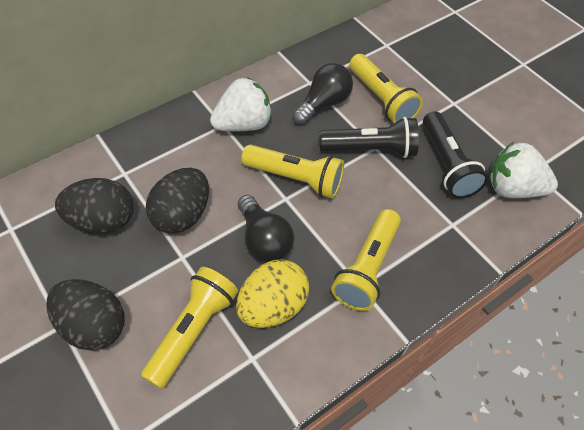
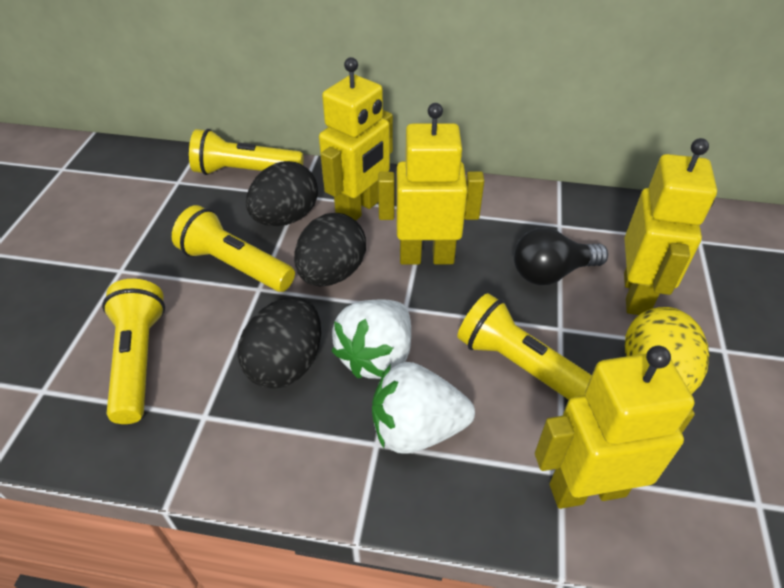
black flashlight: [319,117,419,158] [423,111,488,199] = 2 -> none = 0
black light bulb: [238,195,294,263] [292,63,353,125] = 2 -> [514,228,608,285] = 1
yellow robot: none = 0 -> [319,57,393,221] [378,103,484,265] [535,346,695,509] [624,138,717,315] = 4

